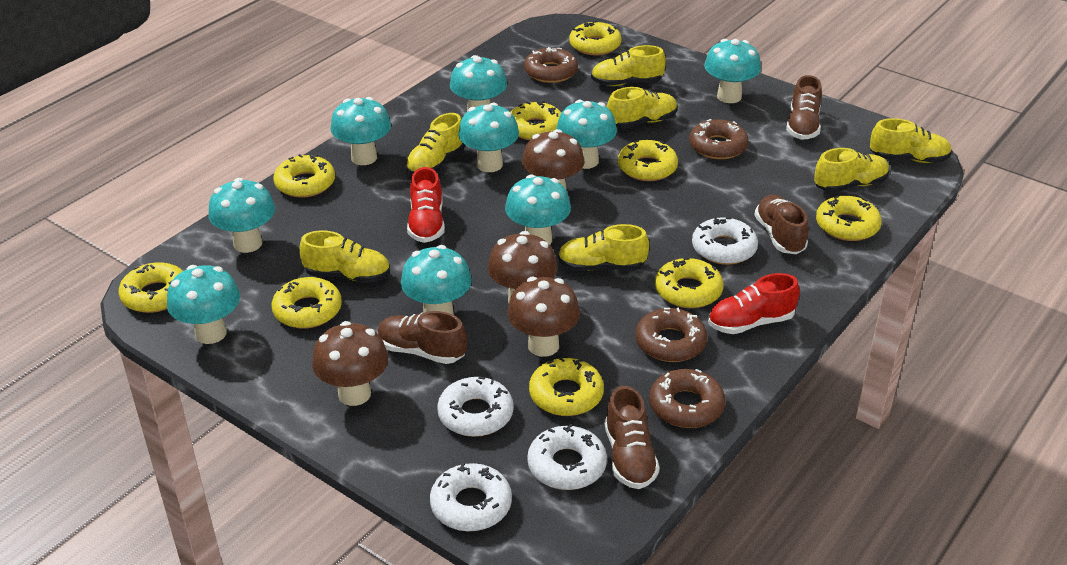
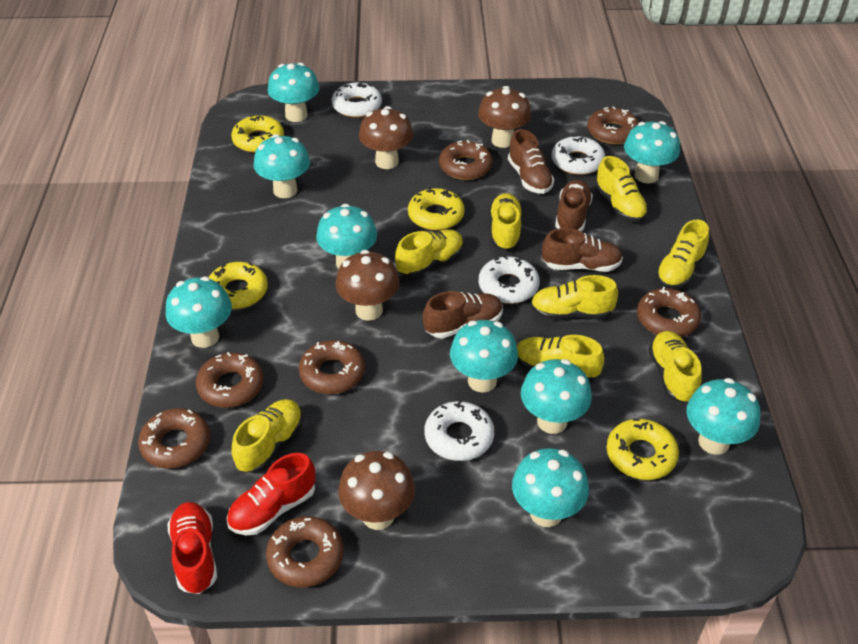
brown donut: [524,47,578,83] [636,307,707,362] [649,369,725,428] [689,119,749,159] = 4 -> [138,408,210,469] [196,352,264,408] [266,516,344,587] [299,340,365,394] [439,140,493,180] [587,106,639,144] [637,287,701,337] = 7
yellow donut: [119,262,183,313] [272,277,342,329] [273,154,335,198] [511,101,561,140] [529,357,604,416] [569,21,622,55] [618,140,678,181] [655,258,723,308] [816,196,882,241] = 9 -> [209,262,268,309] [231,115,284,153] [408,187,465,230] [607,419,679,480] = 4
yellow shoe: [299,231,390,283] [406,113,465,175] [558,224,649,271] [591,45,666,86] [607,87,677,128] [814,148,890,192] [870,118,952,163] = 7 -> [232,399,303,473] [395,229,464,277] [489,193,522,250] [517,335,604,382] [531,275,618,320] [595,156,648,222] [648,331,702,403] [656,220,709,289] = 8

